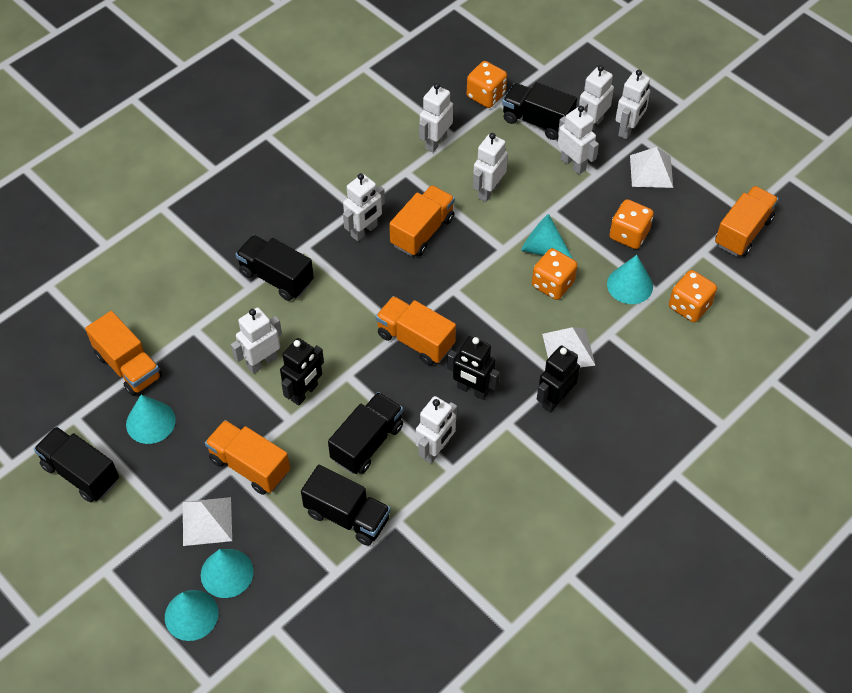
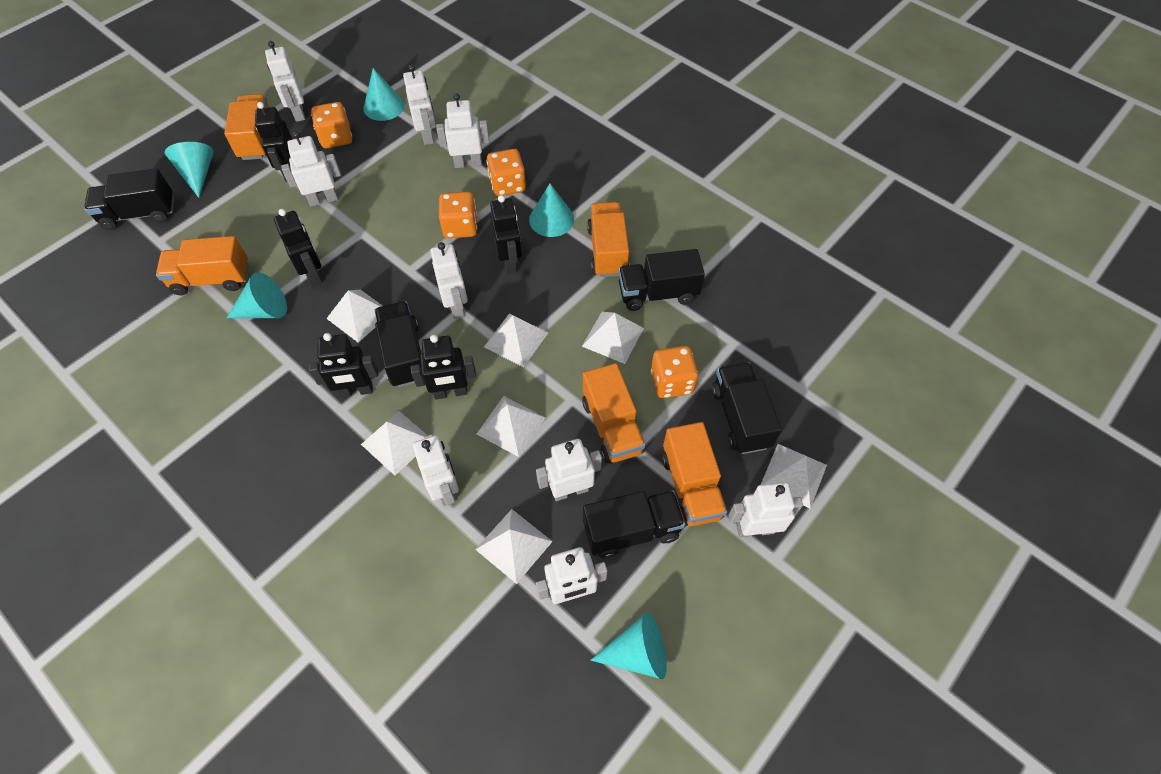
black robot: [280,338,324,406] [447,336,500,400] [537,345,580,413] = 3 -> [255,102,293,182] [274,209,322,286] [309,333,378,398] [410,335,476,399] [490,195,522,273] = 5
white pyramid: [183,497,232,546] [542,327,596,367] [630,147,673,188] = 3 -> [326,289,383,343] [361,411,428,475] [475,509,553,584] [477,396,546,457] [484,314,548,367] [582,312,644,364] [761,444,827,509] = 7
white robot: [231,308,282,374] [343,173,385,241] [416,396,457,463] [419,83,453,153] [473,133,508,202] [557,106,599,175] [579,65,614,131] [615,70,650,139] = 8 -> [265,41,305,122] [281,131,341,207] [403,64,436,145] [413,434,459,506] [430,242,468,319] [436,93,489,168] [536,439,602,501] [536,547,608,604] [729,482,803,538] = 9

